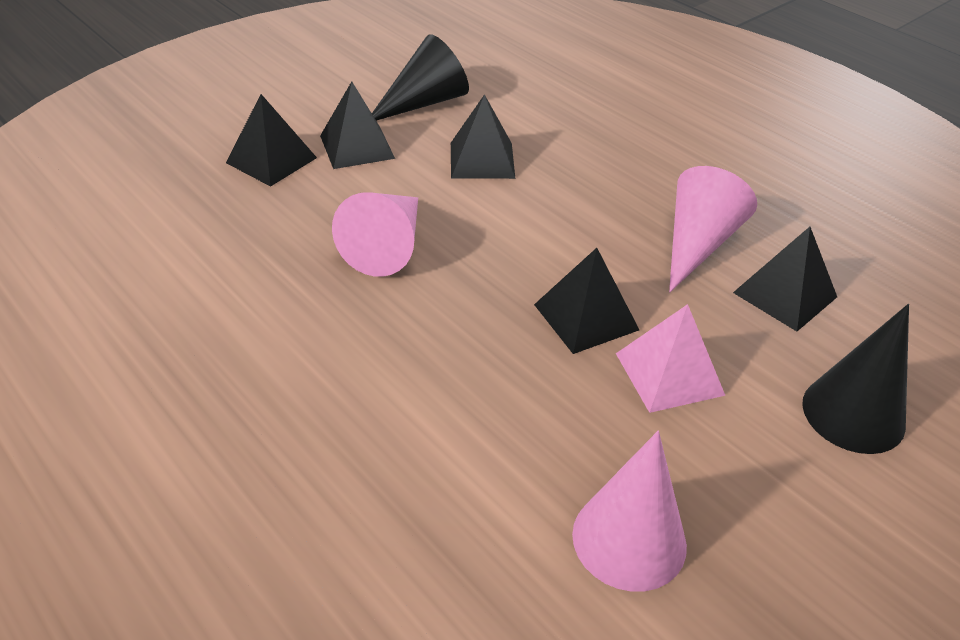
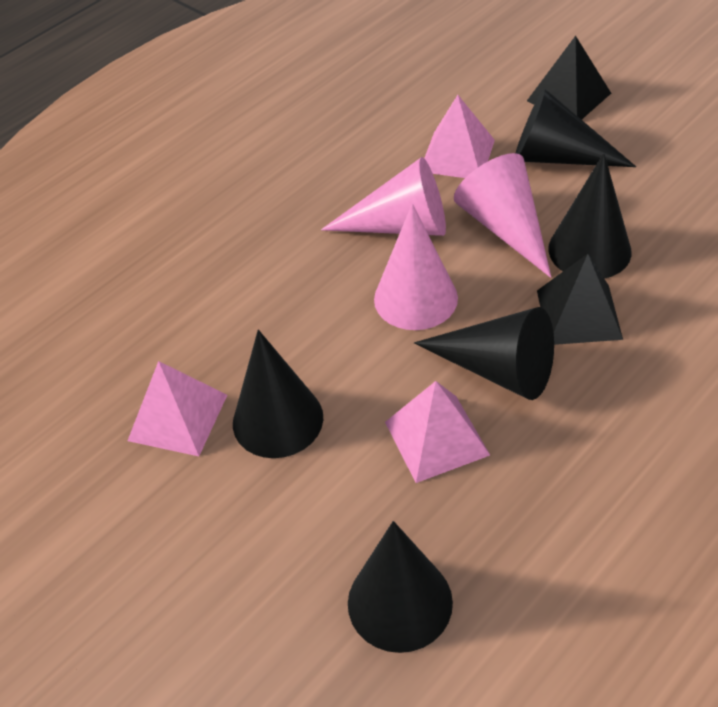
black cone: [372,35,469,121] [802,304,909,454] = 2 -> [233,330,323,458] [348,521,453,653] [414,307,554,400] [516,88,636,167] [548,153,631,279] = 5
black pyramid: [226,94,317,187] [320,82,395,169] [451,94,515,179] [534,248,639,354] [733,227,837,331] = 5 -> [527,36,611,120] [537,254,623,345] = 2
pink pyramid: [616,304,726,413] = 1 -> [128,361,227,456] [385,381,490,483] [424,95,495,178] = 3

